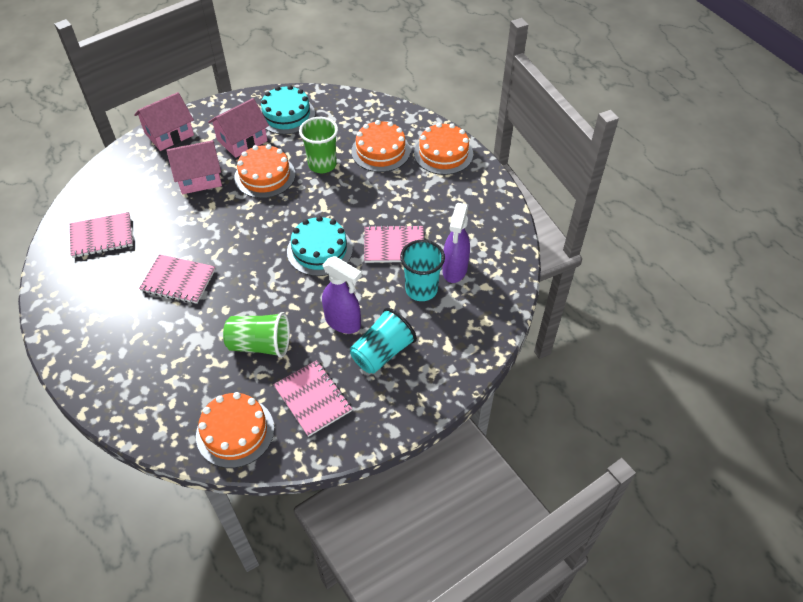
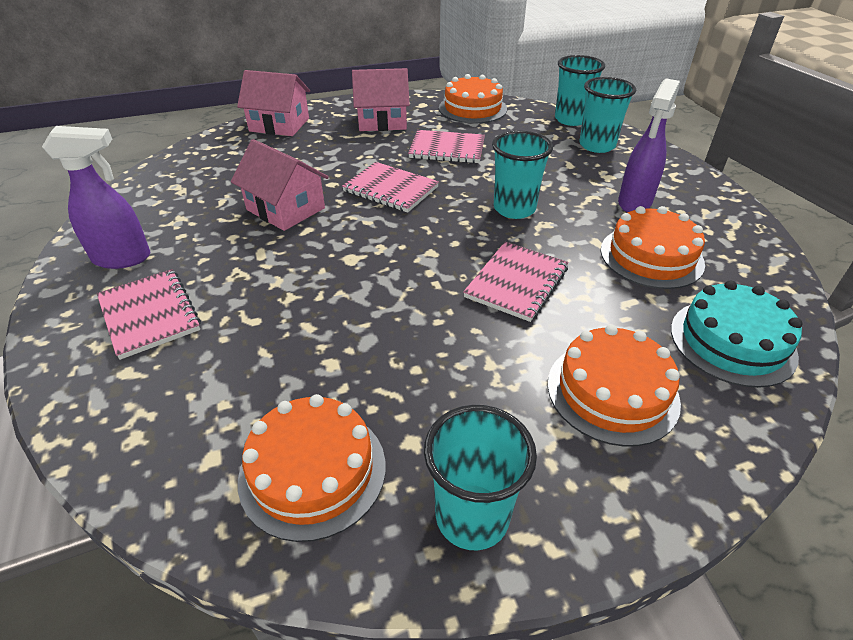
green cup: [223,312,290,358] [299,117,338,173] = 2 -> none = 0
turquoise cake: [260,85,315,135] [287,216,353,276] = 2 -> [671,281,802,388] = 1
turquoise cup: [350,308,417,374] [400,240,445,301] = 2 -> [424,405,537,550] [492,131,553,219] [555,55,605,126] [579,77,636,153] = 4

